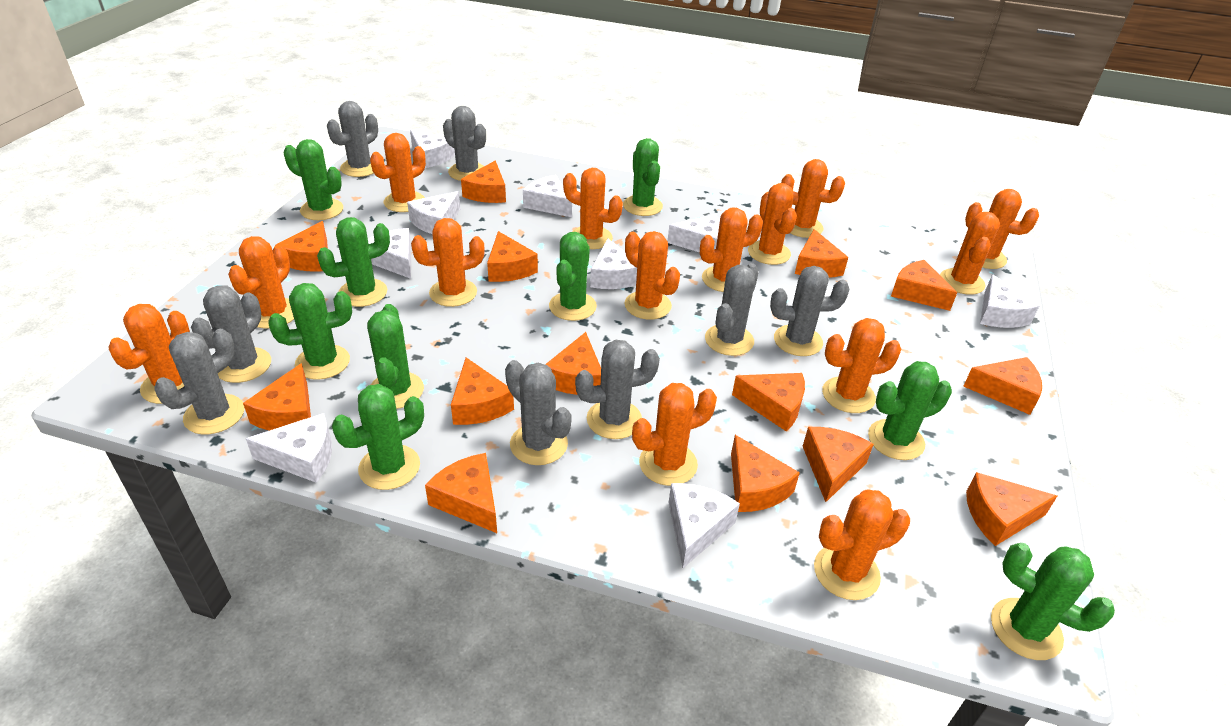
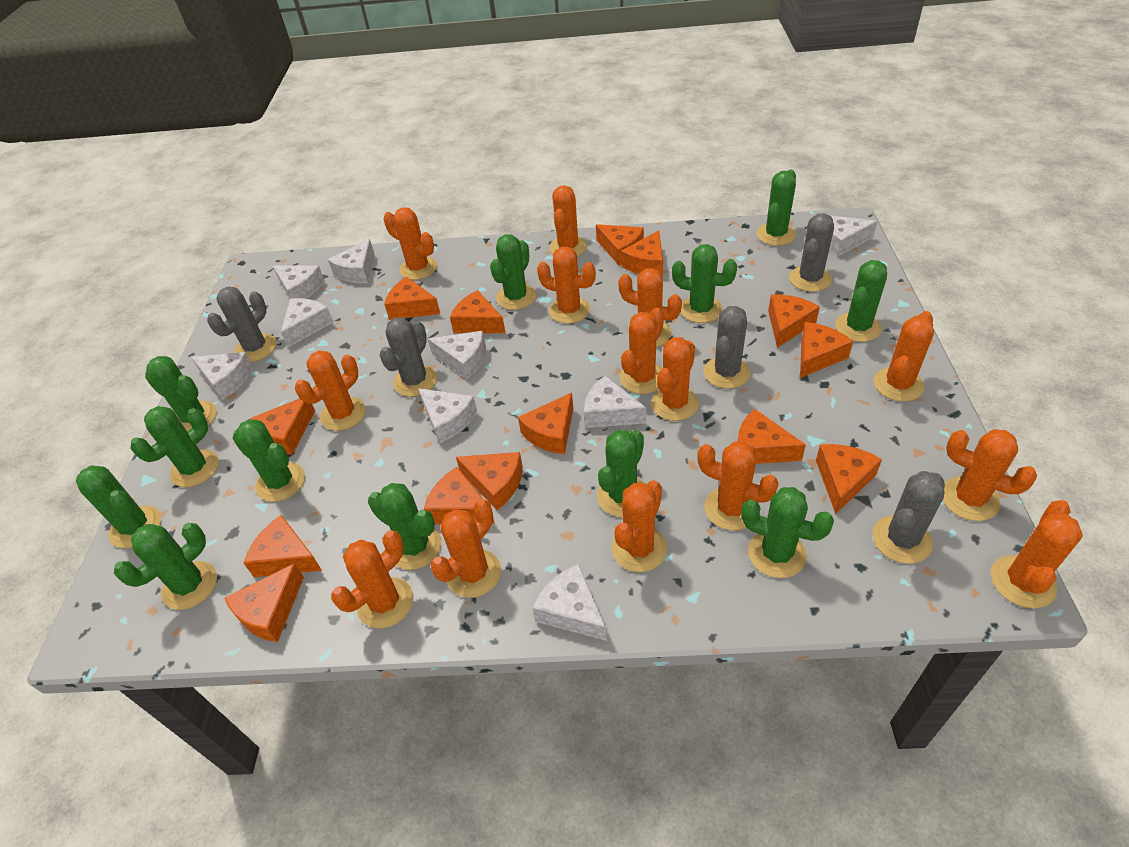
green cactus: [268,283,352,380] [284,139,343,220] [317,217,390,307] [332,384,424,490] [367,304,424,409] [549,232,597,321] [623,138,663,216] [868,361,952,460] [991,543,1115,660] = 9 -> [76,465,161,548] [114,523,217,610] [130,406,219,487] [145,356,217,432] [232,419,305,502] [368,483,441,570] [490,234,536,310] [597,430,644,517] [672,244,737,323] [741,487,834,578] [756,170,796,246] [835,260,887,342] = 12
grey cactus: [154,329,244,435] [191,285,271,383] [327,101,378,177] [443,106,486,181] [505,360,572,465] [575,340,660,439] [705,263,759,356] [770,266,850,356] = 8 -> [207,287,276,362] [379,317,437,397] [704,306,751,389] [789,213,834,292] [873,471,945,564] = 5

